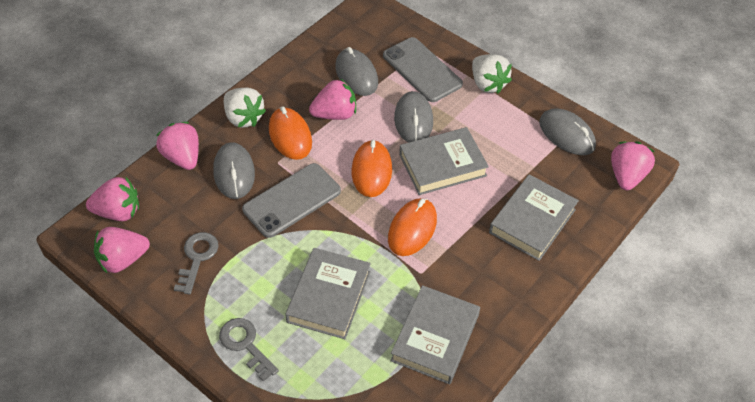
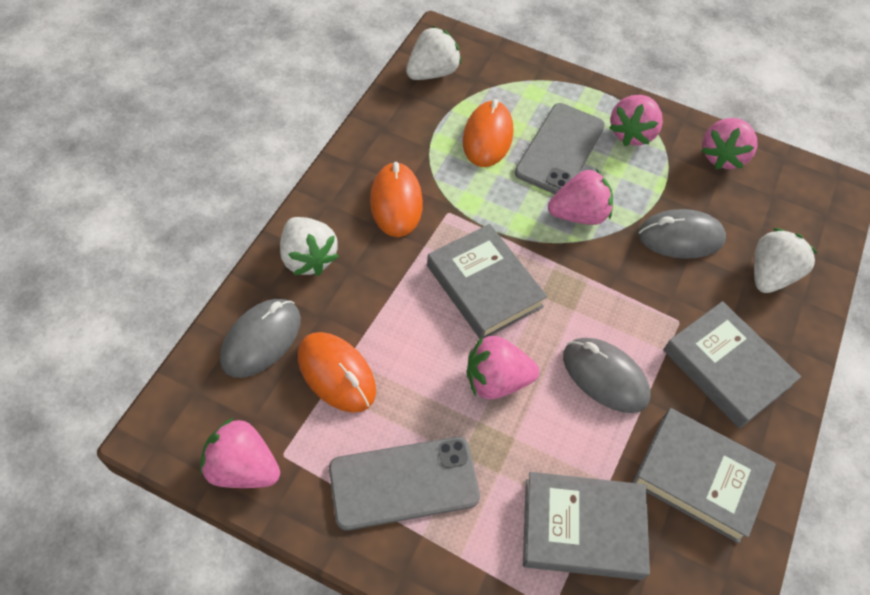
grey key: [174,232,219,294] [219,318,279,382] = 2 -> none = 0
grey mouse: [213,142,255,199] [335,47,378,96] [394,91,433,142] [539,108,596,155] = 4 -> [220,299,301,378] [563,338,651,413] [638,209,726,259] = 3
white strawberry: [224,88,266,128] [472,54,512,93] = 2 -> [280,217,339,276] [406,26,461,80] [754,228,818,293] = 3

